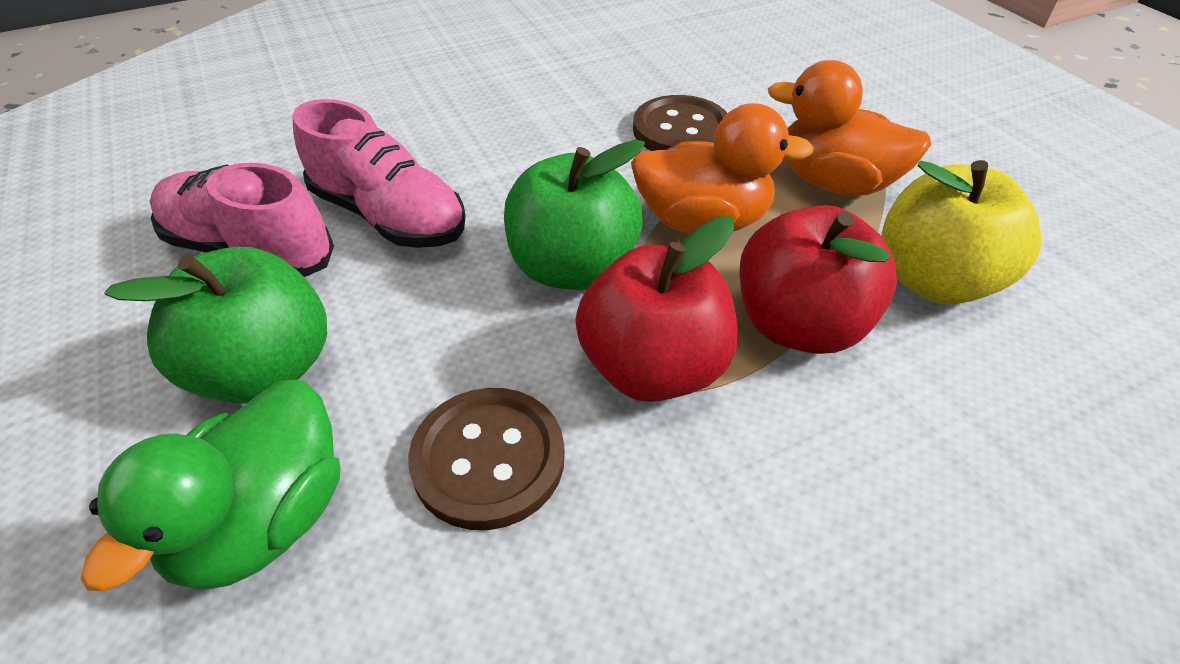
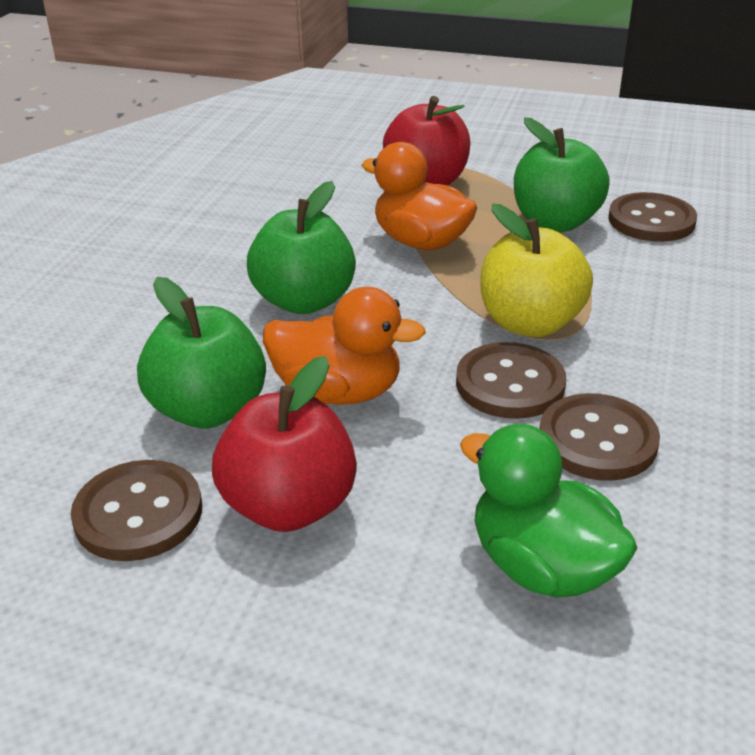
brown button: [408,388,565,530] [633,95,727,151] = 2 -> [71,460,202,561] [456,342,566,419] [539,393,660,481] [608,192,697,242] = 4
green apple: [104,247,327,404] [504,140,645,290] = 2 -> [137,277,266,429] [247,181,356,314] [514,117,610,232] = 3
pink shoe: [149,163,334,277] [292,99,466,248] = 2 -> none = 0

